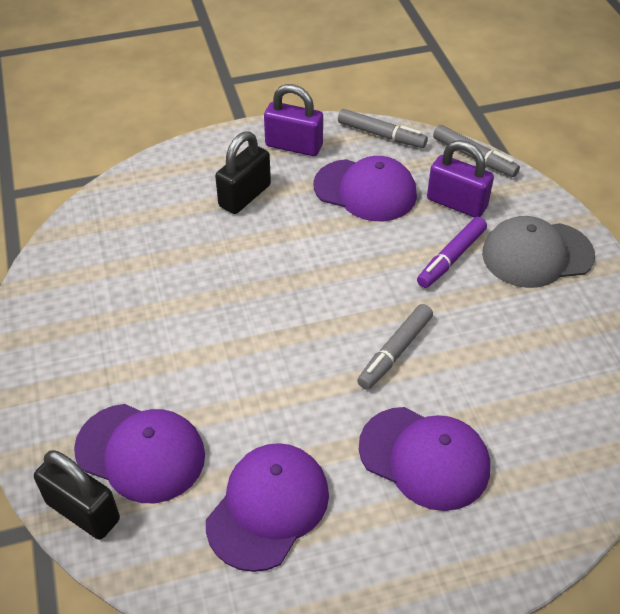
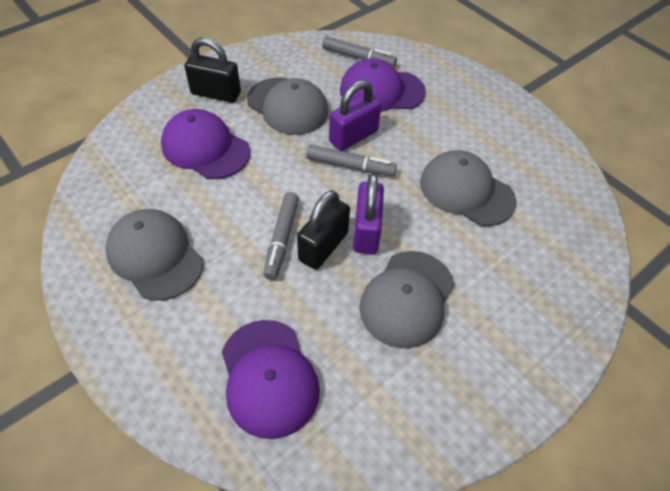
grey cap: [482,216,595,288] = 1 -> [105,209,203,301] [247,77,329,135] [359,251,455,349] [420,150,516,226] = 4
purple cap: [74,404,205,503] [206,443,329,572] [314,156,417,221] [359,407,490,511] = 4 -> [161,109,250,179] [222,320,320,439] [340,59,426,112] = 3
purple marker: [417,217,487,288] = 1 -> none = 0

